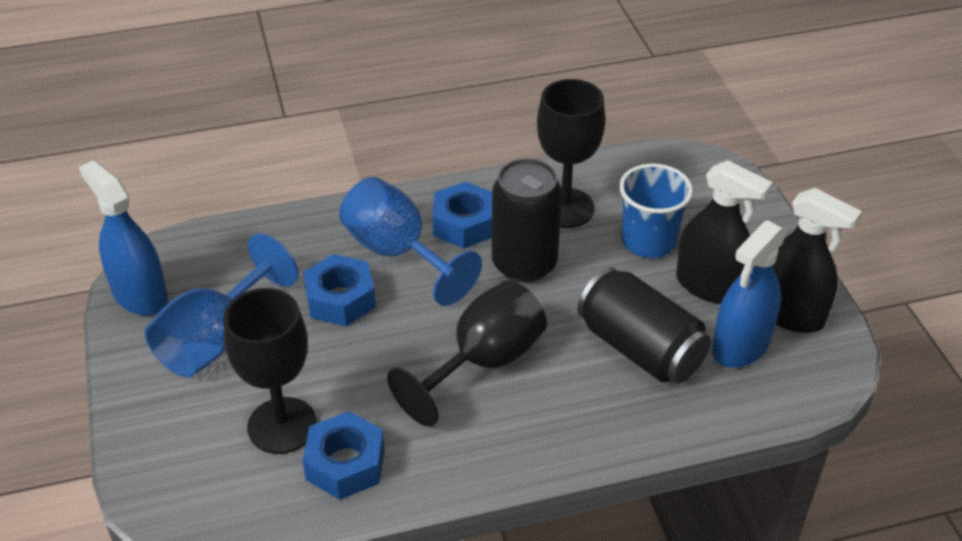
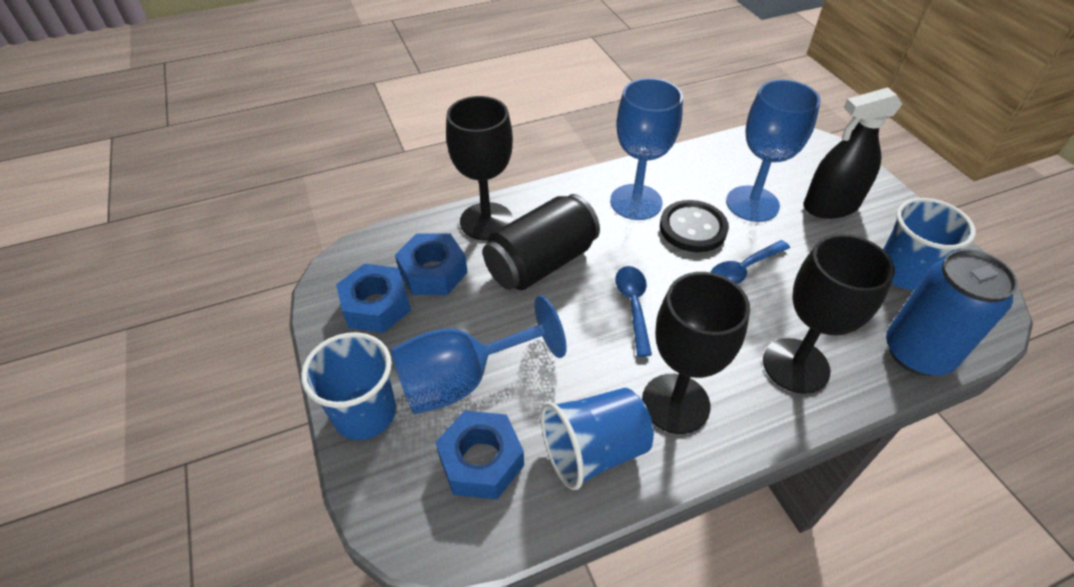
black button: none = 0 -> [660,200,729,252] = 1
black can: [492,158,562,283] [577,267,711,383] = 2 -> [483,194,600,290] = 1
black spray bottle: [676,160,772,304] [772,188,862,333] = 2 -> [803,87,902,219] = 1
blue can: none = 0 -> [886,249,1018,376] = 1
blue cup: [619,163,693,258] = 1 -> [301,332,396,440] [541,388,654,490] [883,198,976,290] = 3
blue goblet: [145,234,299,378] [339,177,482,306] = 2 -> [391,295,567,415] [610,78,683,220] [726,80,821,222] = 3
blue spoon: none = 0 -> [615,266,652,357] [711,240,790,284] = 2
blue spray bottle: [79,160,168,315] [712,220,787,368] = 2 -> none = 0

